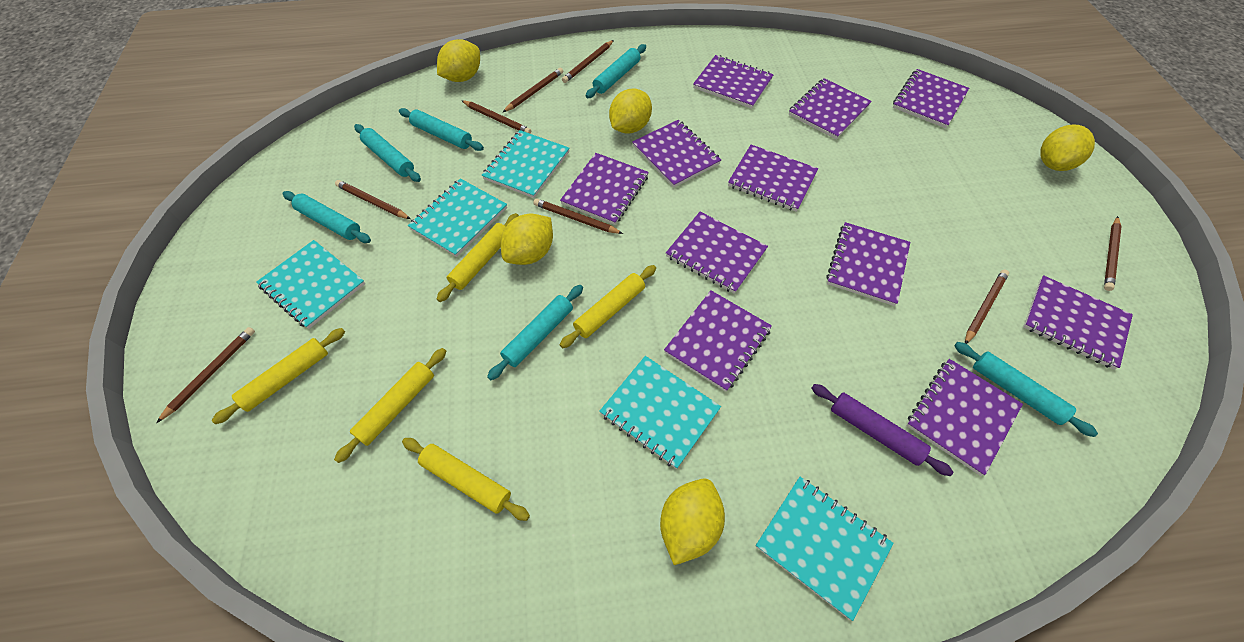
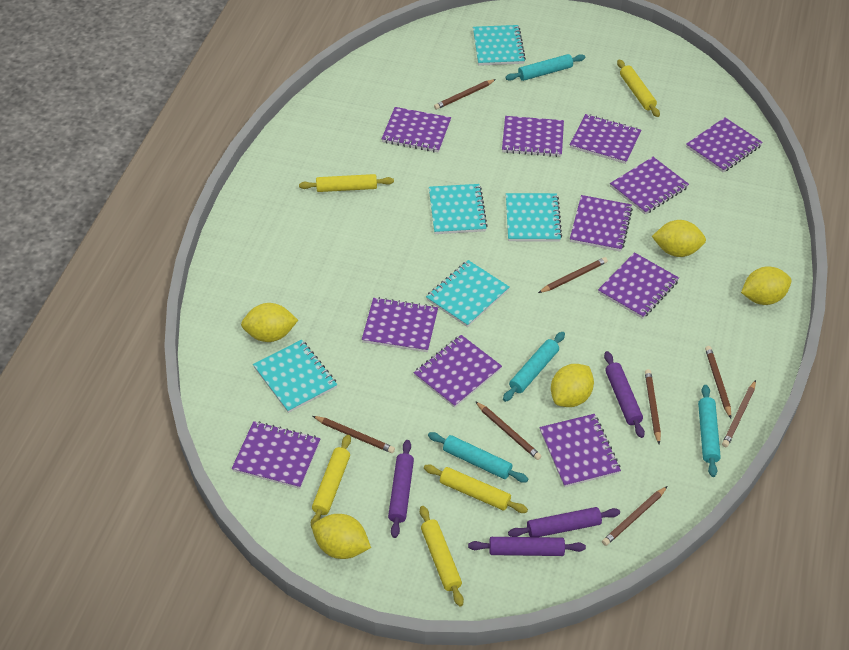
purple rolling pin: [811,384,953,476] = 1 -> [388,440,414,538] [468,537,586,556] [508,507,620,537] [604,351,645,438] = 4
turquoise rolling pin: [282,191,371,243] [354,124,421,182] [399,108,484,151] [487,285,583,380] [586,44,646,98] [954,342,1098,437] = 6 -> [428,432,528,483] [503,332,565,402] [505,54,585,81] [698,385,721,477] = 4

